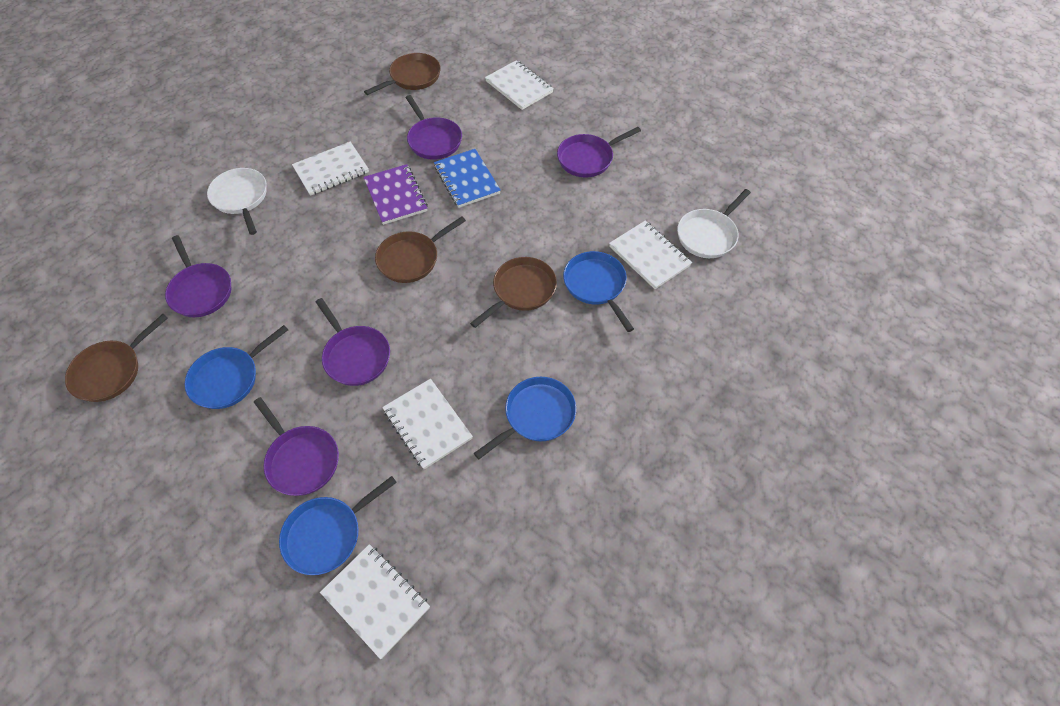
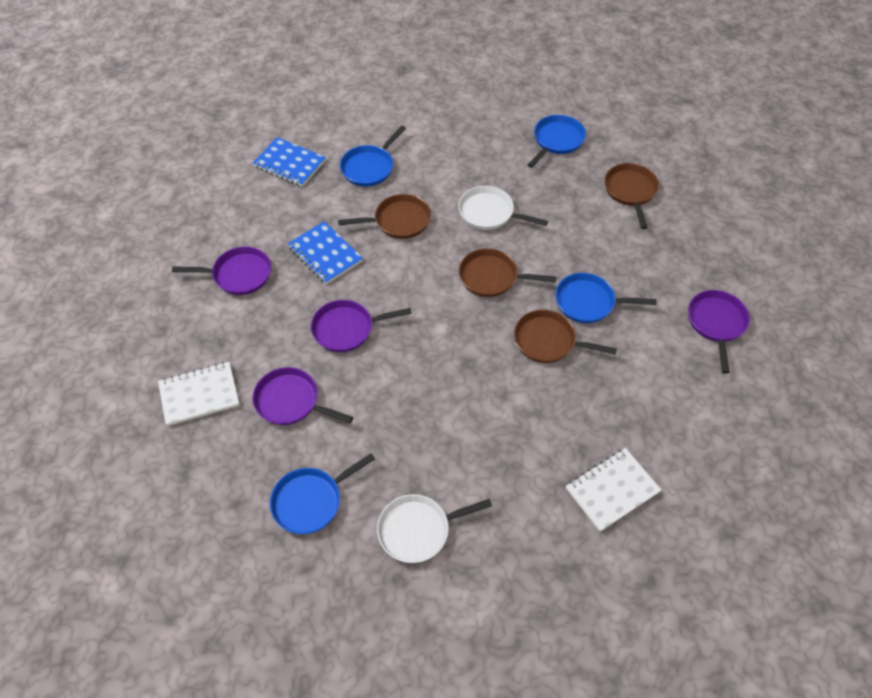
blue notebook: [434,149,501,208] = 1 -> [253,137,326,187] [288,221,363,284] = 2
purple notebook: [364,164,428,225] = 1 -> none = 0
purple pan: [165,235,231,317] [254,397,339,496] [316,298,390,386] [405,95,462,160] [557,127,641,178] = 5 -> [172,246,271,295] [252,367,353,425] [311,300,412,352] [688,290,750,374] = 4
white notebook: [292,142,369,196] [320,544,430,659] [382,379,473,469] [485,60,554,110] [609,221,692,289] = 5 -> [158,362,239,426] [566,448,661,532] = 2

